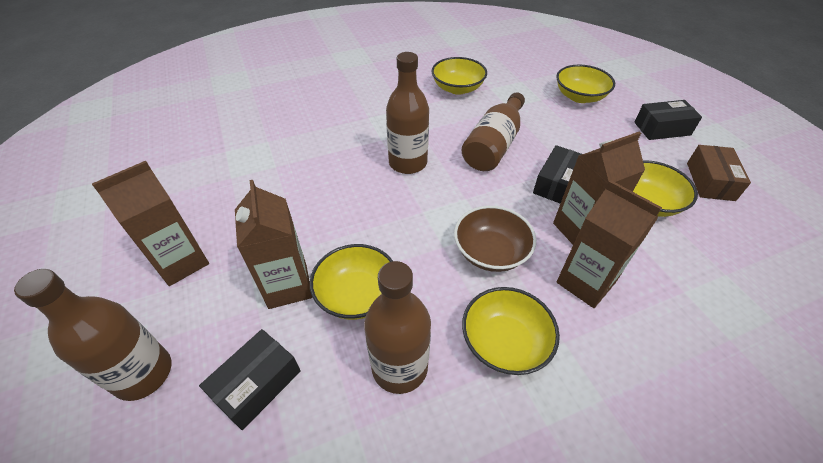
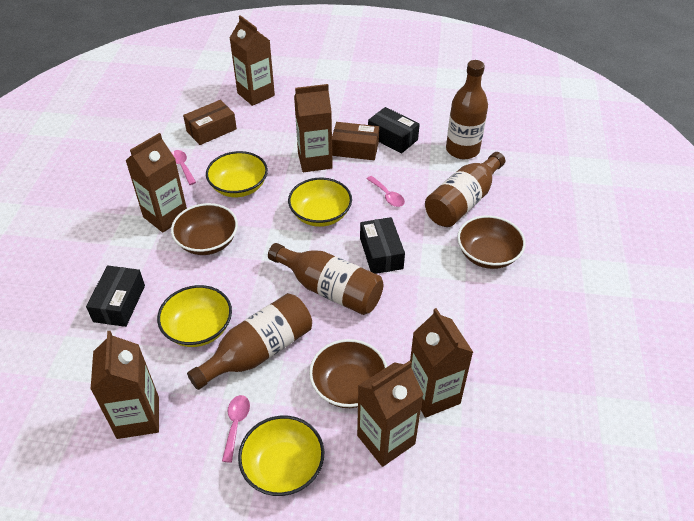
brown bowl: [454,206,536,272] = 1 -> [171,203,238,255] [309,339,387,408] [457,215,526,269] = 3
brown box: [687,145,751,201] = 1 -> [183,100,237,145] [332,122,379,160] = 2
brown carton: [92,161,209,286] [235,180,312,309] [553,132,645,245] [557,180,662,308] = 4 -> [90,331,159,439] [125,133,187,233] [230,15,275,106] [294,84,333,172] [357,361,424,467] [410,308,473,418] = 6
pink spoon: none = 0 -> [171,150,196,185] [222,395,250,463] [367,176,405,207] = 3
yellow bowl: [310,244,393,320] [431,57,487,95] [462,287,560,375] [556,65,615,103] [633,160,698,217] = 5 -> [157,285,232,347] [206,151,268,197] [238,415,324,496] [288,178,352,227] = 4

